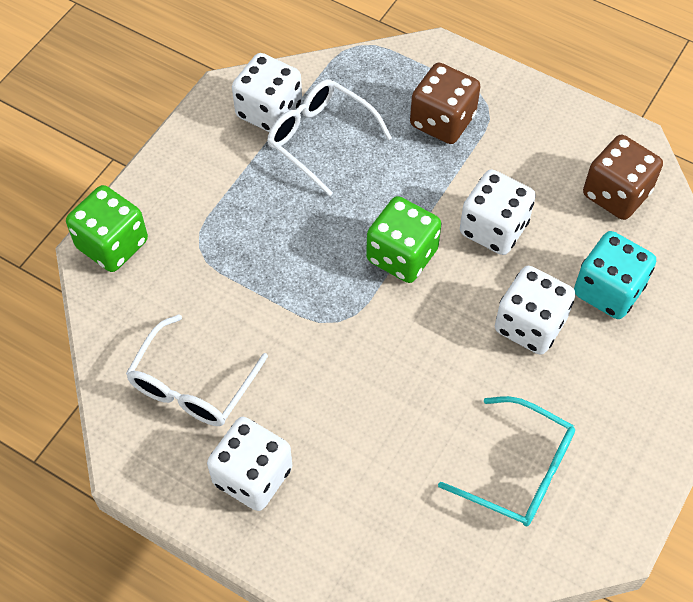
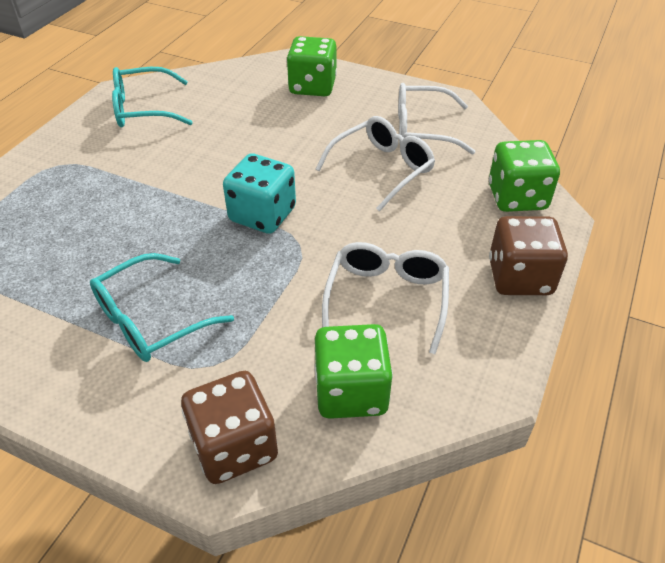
green dice: [66,185,148,272] [366,196,441,283] = 2 -> [287,36,337,96] [314,324,393,419] [489,140,560,212] = 3
turquoise glasses: [438,396,575,526] = 1 -> [90,253,234,362] [112,67,193,127] = 2
white dice: [207,417,292,511] [232,53,302,132] [460,169,536,255] [495,266,575,355] = 4 -> none = 0
white glasses: [126,315,268,426] [267,79,392,196] = 2 -> [316,116,435,212] [322,242,449,354] [398,83,475,155] = 3

